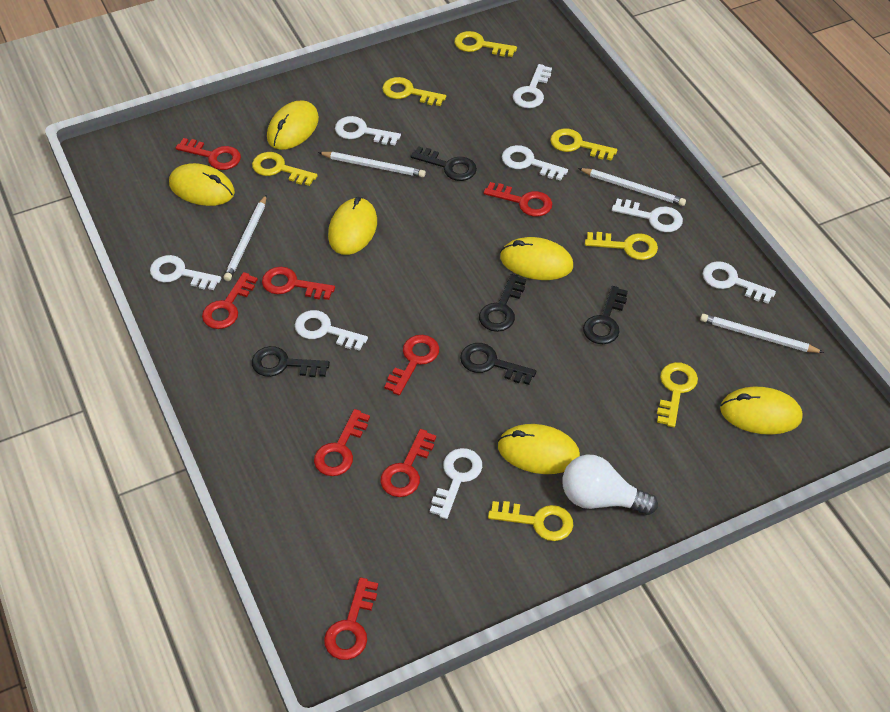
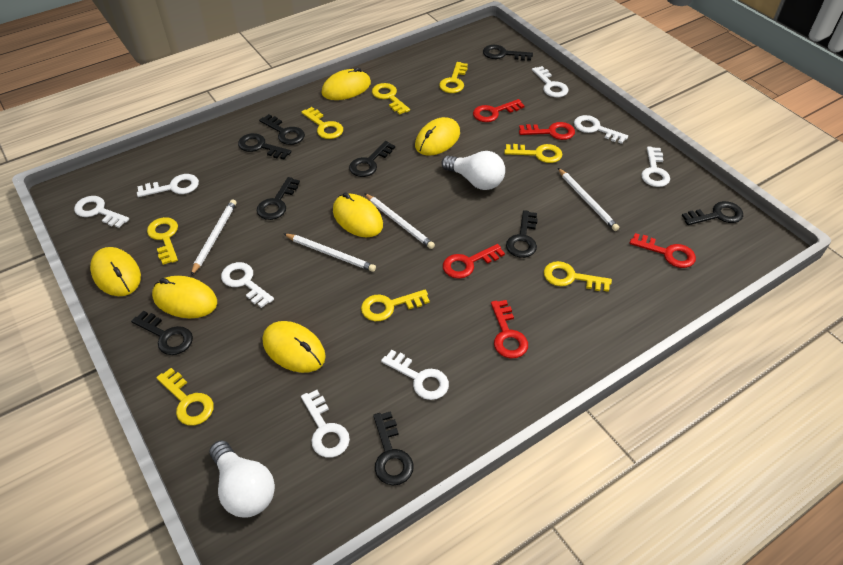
black key: [252,346,330,377] [411,146,477,181] [460,343,536,385] [479,274,526,332] [583,286,628,344] = 5 -> [131,311,193,355] [238,133,291,159] [257,177,300,220] [259,114,305,145] [349,141,395,177] [373,411,414,485] [483,45,533,61] [506,210,538,258] [682,201,743,225] = 9
red key: [176,138,241,170] [202,272,258,329] [262,267,335,300] [314,409,370,476] [324,577,378,660] [380,429,436,497] [384,335,439,395] [483,182,552,217] = 8 -> [443,244,505,279] [473,99,524,122] [491,300,528,359] [519,122,575,140] [630,233,696,268] = 5
white light bulb: [562,454,658,515] = 1 -> [209,441,275,518] [441,151,505,190] = 2
yellow key: [252,152,318,186] [382,77,446,106] [454,31,517,57] [488,501,573,541] [550,129,617,161] [585,232,658,260] [657,362,698,427] = 7 -> [147,217,178,265] [156,368,214,425] [301,107,343,139] [361,290,430,321] [372,83,410,115] [439,62,468,93] [504,144,562,163] [544,261,612,292] = 8

